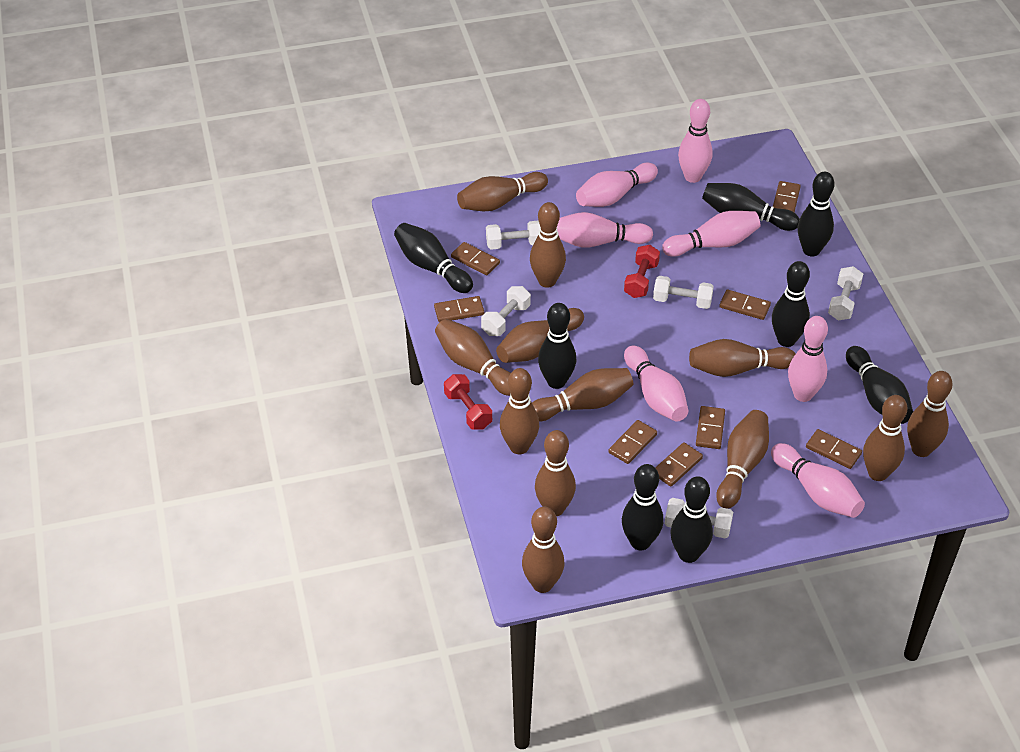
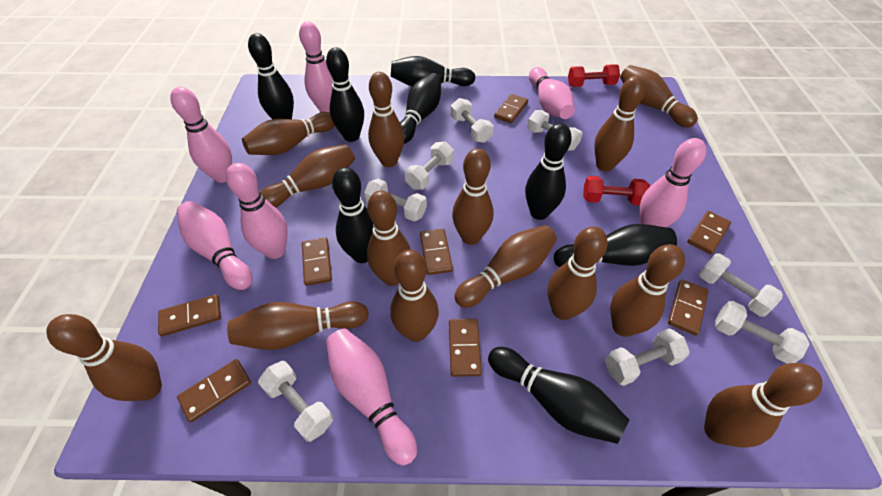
brown bowling pin: [435,319,511,396] [457,172,548,211] [496,308,584,363] [500,368,539,454] [522,507,565,593] [530,202,566,288] [532,368,634,422] [535,430,576,516] [689,339,796,377] [716,410,769,509] [863,395,907,481] [907,371,953,457] = 12 -> [46,314,162,401] [227,301,369,350] [242,112,335,155] [260,144,355,208] [367,191,410,286] [368,72,404,167] [390,250,439,342] [452,148,493,245] [454,225,557,308] [548,226,608,320] [594,76,646,171] [610,244,685,337] [620,65,698,127] [704,363,822,448] = 14
white dumbbell: [481,286,531,336] [486,221,540,250] [653,276,714,309] [665,498,733,538] [828,266,863,320] = 5 -> [258,361,333,442] [364,179,427,221] [405,142,454,189] [451,98,493,143] [527,110,583,151] [605,328,690,386] [699,254,783,317] [715,301,810,364] = 8

